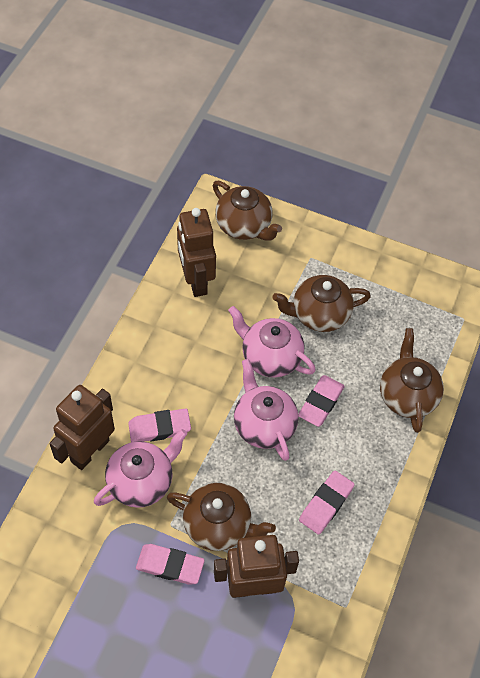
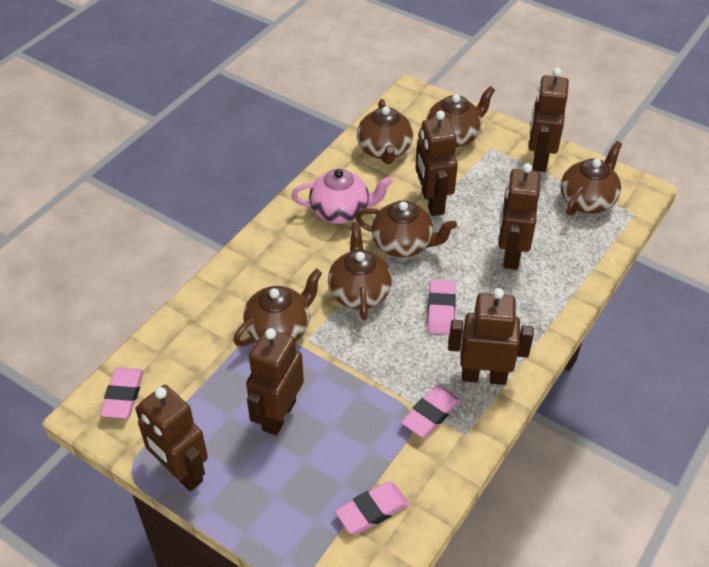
brown robot: [49,385,115,470] [177,208,216,297] [214,535,299,598] = 3 -> [135,385,208,491] [246,328,304,436] [415,111,458,216] [448,288,534,385] [499,163,541,270] [529,68,569,172] = 6
brown teapot: [167,483,276,551] [213,181,282,241] [272,275,371,332] [380,328,444,433] = 4 -> [233,269,322,346] [328,222,392,320] [355,201,457,257] [357,99,413,164] [418,86,495,147] [561,141,622,216] = 6
pink teapot: [94,429,187,508] [228,306,316,377] [234,359,298,461] = 3 -> [292,169,393,224] = 1

